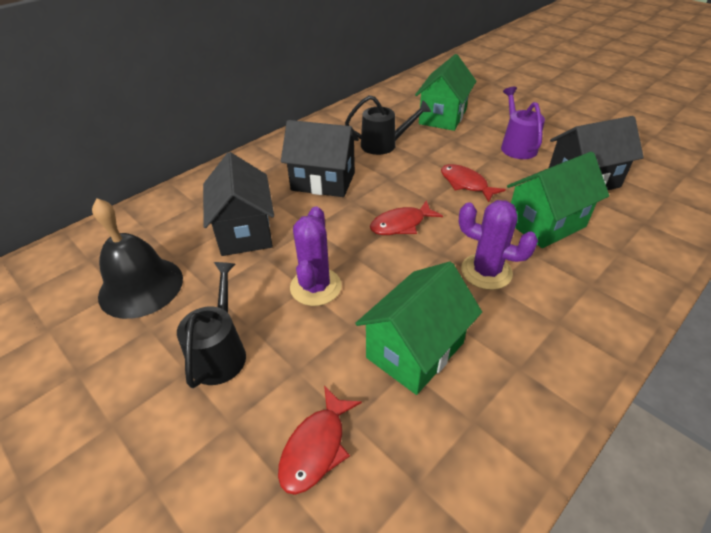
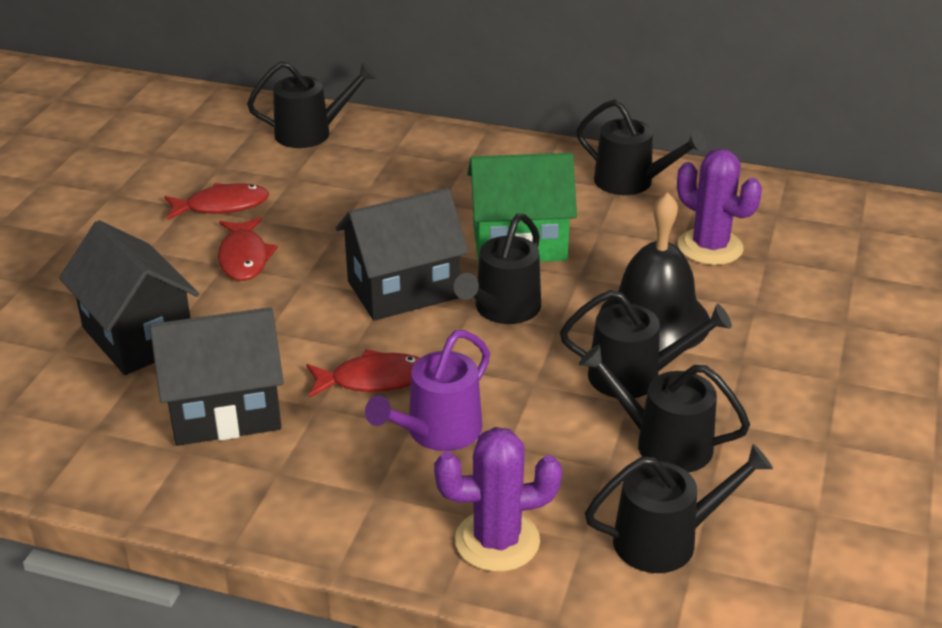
black watering can: [177,262,246,388] [345,95,431,155] = 2 -> [247,61,377,148] [454,213,541,324] [560,290,732,398] [576,99,707,195] [579,344,750,473] [585,444,773,573] = 6
green house: [355,262,482,395] [415,54,476,131] [507,152,609,248] = 3 -> [467,153,577,263] = 1

